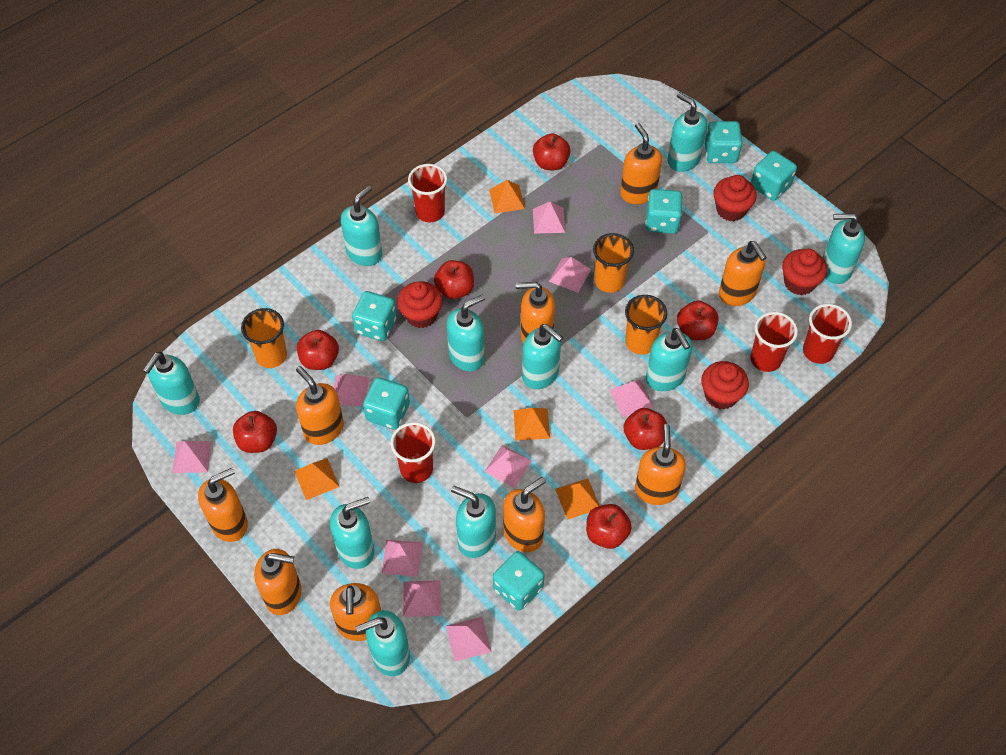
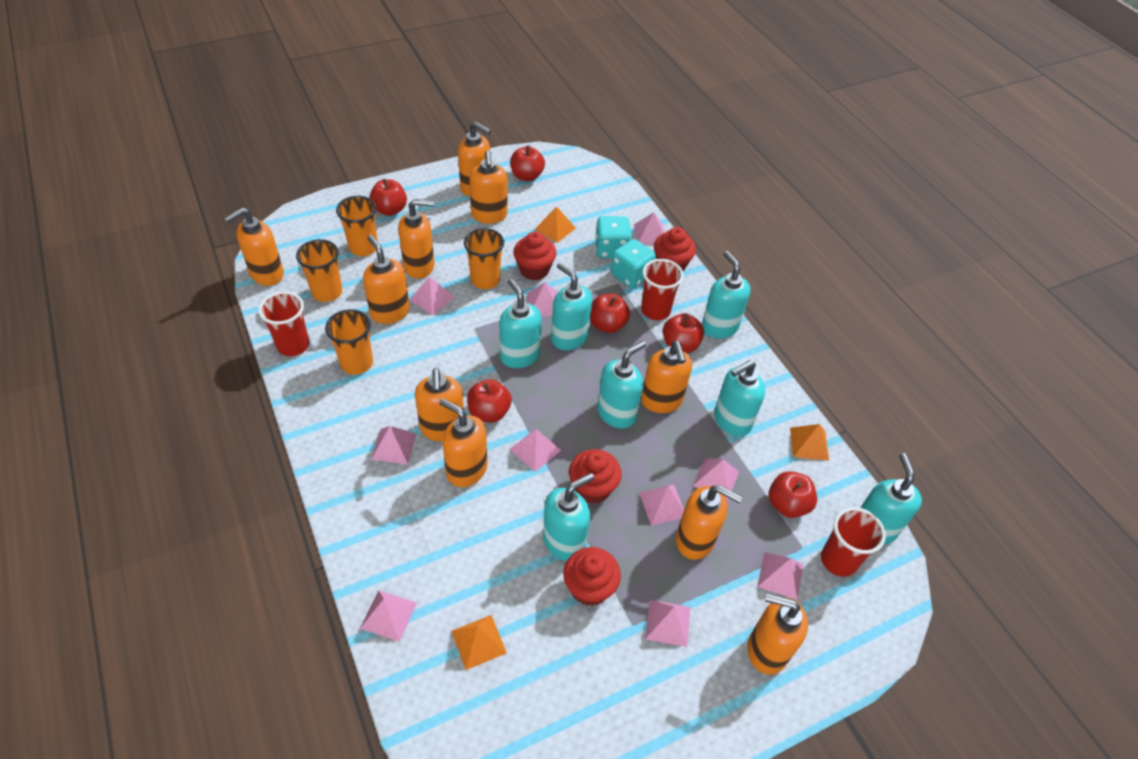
orange cup: [241,308,287,368] [593,233,634,293] [625,295,667,355] = 3 -> [296,239,342,302] [325,309,373,375] [336,196,378,256] [464,228,504,289] = 4
orange pyramid: [294,458,340,500] [489,180,525,213] [513,408,550,440] [555,478,600,520] = 4 -> [452,615,507,670] [535,206,576,243] [790,424,829,461] = 3
orange soap dispenser: [198,468,248,542] [254,549,302,615] [296,366,344,445] [330,583,381,641] [503,477,546,552] [516,282,555,343] [620,123,662,204] [635,424,686,505] [719,241,767,306] = 9 -> [224,208,284,286] [363,235,410,324] [398,199,435,278] [415,368,464,441] [439,398,488,487] [458,122,491,197] [469,150,508,224] [641,341,692,413] [676,485,743,560] [747,593,808,675] = 10
pink pyramid: [173,441,211,473] [334,374,369,406] [382,540,422,576] [403,580,441,617] [446,617,492,662] [484,445,532,488] [533,202,565,234] [549,257,591,293] [610,379,654,417] = 9 -> [360,590,417,642] [371,426,416,464] [409,277,455,315] [510,429,561,472] [527,282,558,316] [634,212,664,245] [639,485,684,525] [645,600,690,647] [693,458,739,500] [757,552,803,600] = 10
red apple: [233,411,277,453] [297,330,339,370] [434,260,474,299] [533,133,570,170] [586,504,632,549] [624,408,667,450] [677,301,719,340] = 7 -> [369,179,407,216] [467,379,512,423] [510,145,545,181] [590,293,630,333] [663,313,704,353] [769,471,817,518] = 6
red cup: [391,422,436,483] [408,164,447,222] [750,312,798,372] [803,304,852,364] = 4 -> [258,291,309,356] [641,259,684,320] [821,507,886,577] = 3
turquoise dice: [352,291,397,341] [363,377,410,430] [493,551,544,611] [645,189,683,234] [705,121,742,163] [751,151,797,201] = 6 -> [595,216,631,258] [611,239,656,289] = 2
turquoise soap dispenser: [143,352,200,415] [330,497,374,569] [341,186,382,266] [356,610,410,676] [447,294,485,371] [451,486,496,558] [522,324,563,389] [646,328,692,391] [667,92,707,172] [822,213,865,284] = 10 -> [499,278,542,368] [543,473,594,561] [551,263,592,350] [597,341,646,429] [702,251,751,339] [714,360,765,436] [860,453,922,545] = 7

